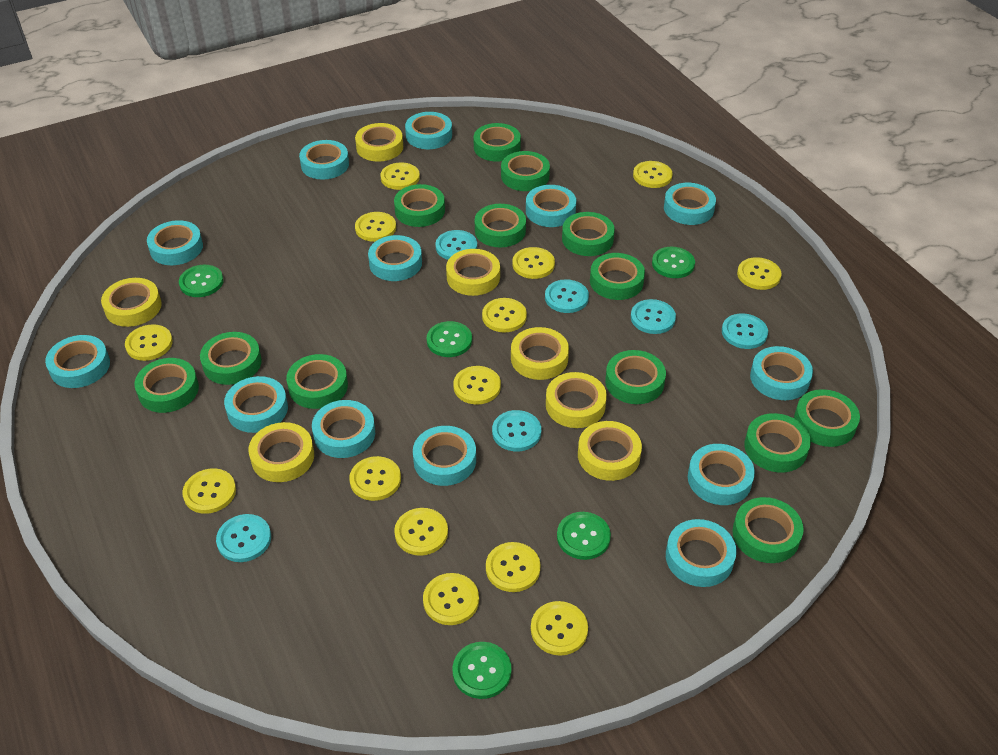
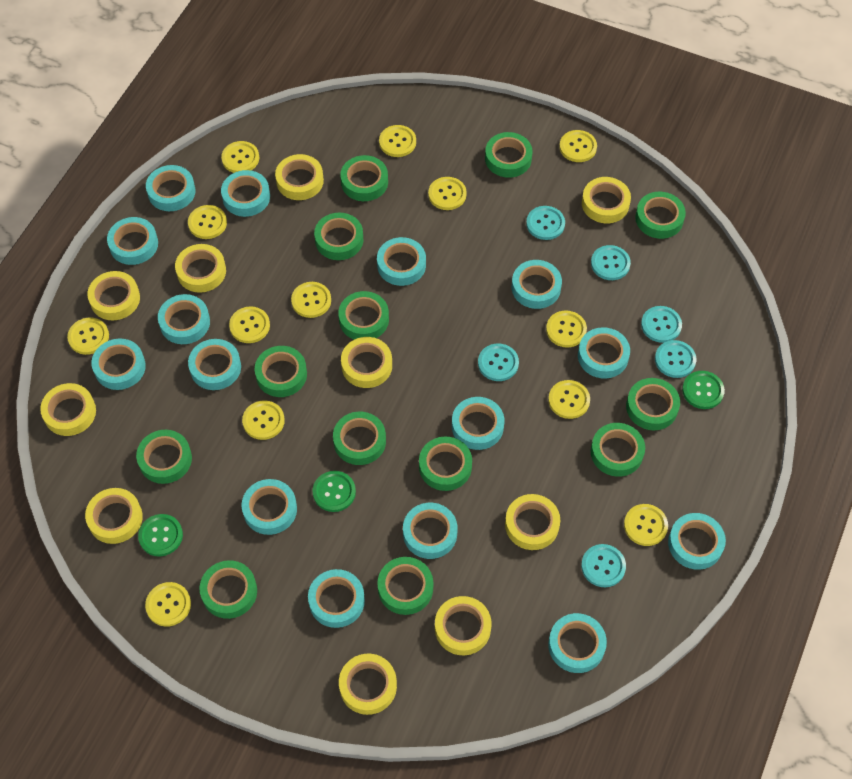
green button: [179,265,224,297] [427,321,472,357] [452,642,512,699] [557,512,611,560] [652,247,695,278] = 5 -> [138,514,183,556] [313,471,356,512] [682,371,725,409] = 3
turquoise tape: [45,335,110,388] [147,220,203,265] [224,376,288,433] [299,140,349,179] [312,400,375,458] [368,235,422,281] [405,112,452,149] [413,426,476,486] [526,185,576,227] [664,183,716,225] [666,519,737,587] [688,444,755,505] [750,346,813,400] = 13 -> [91,339,146,390] [107,217,158,265] [146,165,195,211] [158,294,210,344] [188,339,241,390] [221,170,270,217] [241,479,297,535] [308,569,365,628] [377,237,426,286] [403,503,458,559] [452,397,504,450] [512,260,562,309] [548,613,607,673] [578,327,630,379] [668,513,726,570] = 15
yellow button: [125,324,173,361] [182,468,236,514] [349,456,401,501] [355,212,396,242] [380,163,420,190] [394,508,448,556] [423,573,479,625] [453,366,501,404] [482,298,527,332] [486,542,541,592] [512,247,555,279] [531,601,588,656] [633,161,673,188] [737,257,781,290] = 14 -> [67,318,109,355] [145,582,191,627] [188,205,227,239] [221,141,259,173] [229,306,270,343] [242,401,285,440] [291,282,331,318] [379,125,416,157] [428,177,467,210] [546,310,587,348] [548,380,590,419] [559,130,597,162] [624,504,668,546] = 13
yellow tape: [101,278,162,327] [248,422,314,482] [355,123,403,161] [446,249,500,296] [511,327,569,380] [546,372,607,428] [578,421,642,481] = 7 -> [40,383,96,436] [85,488,143,544] [87,271,140,320] [175,244,226,293] [275,154,324,200] [339,654,397,715] [341,337,392,388] [435,596,491,655] [505,494,560,550] [582,177,631,223] = 10

